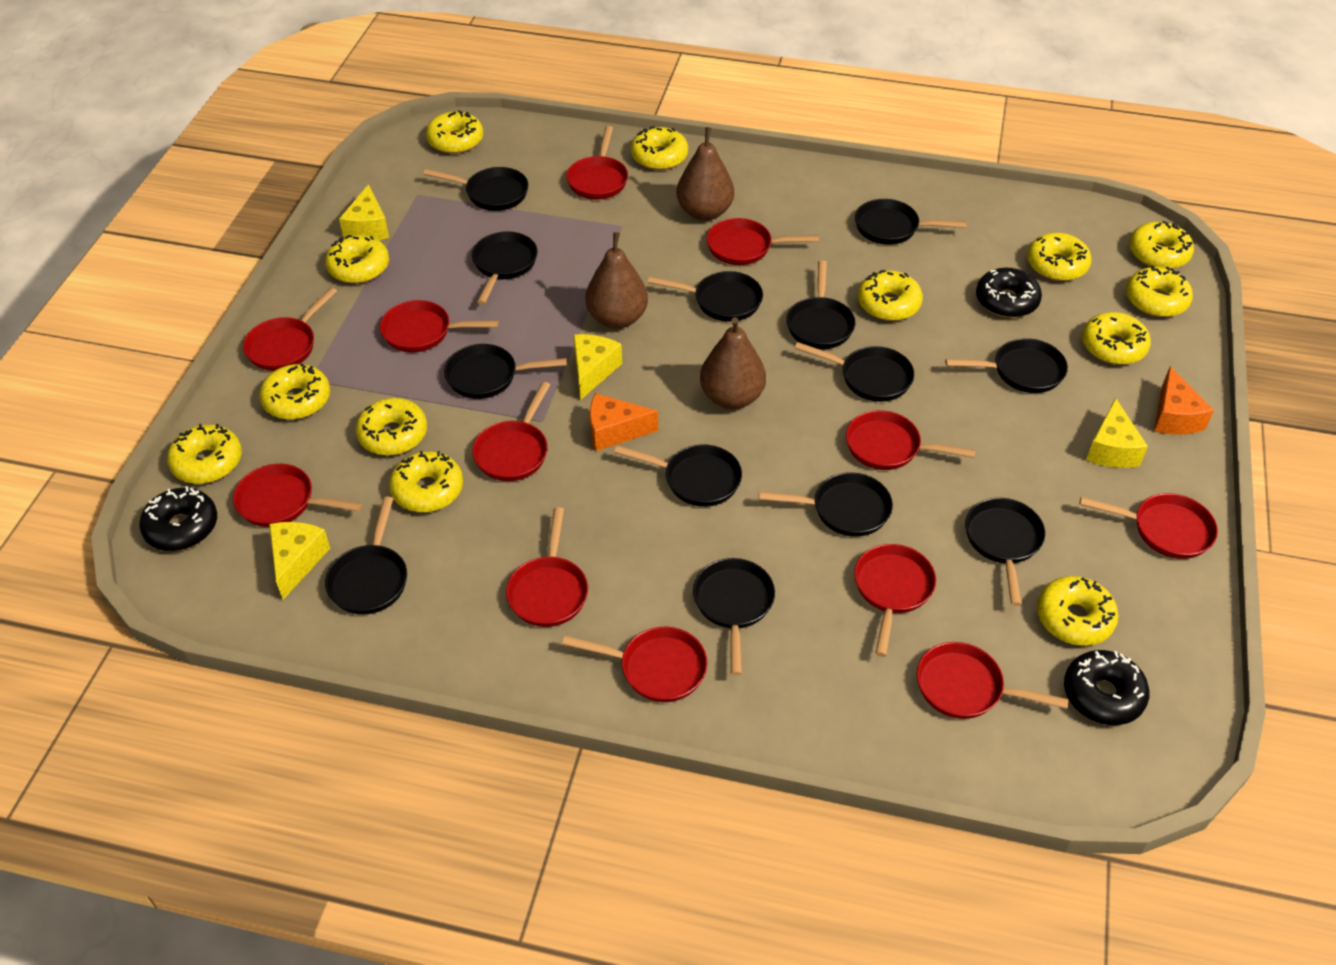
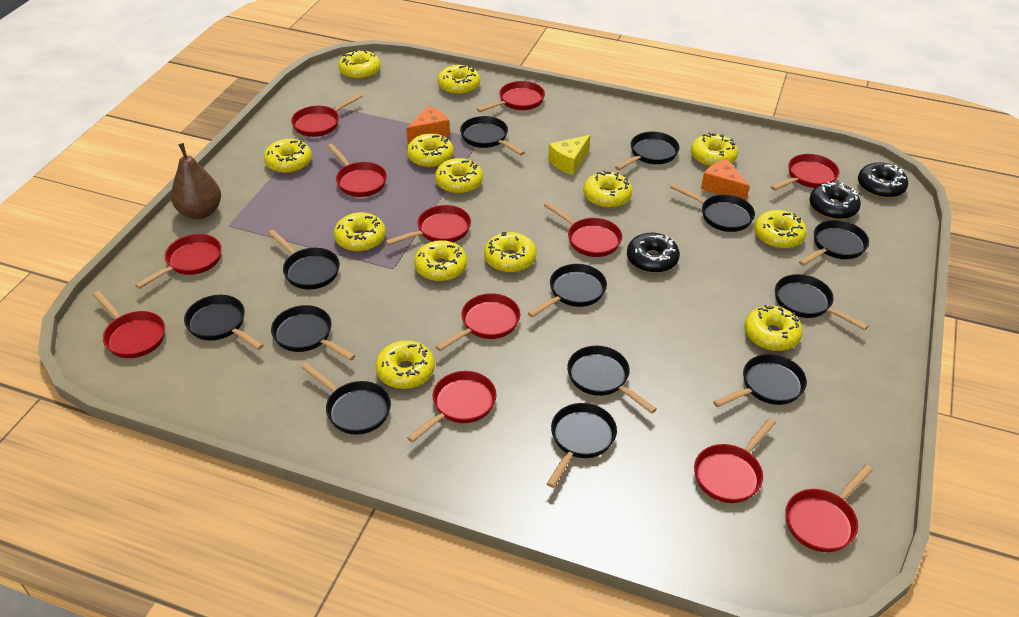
brown pear: [585,232,648,329] [676,127,734,221] [700,317,766,409] = 3 -> [171,143,221,219] = 1
yellow cheese: [269,522,331,600] [339,184,389,240] [573,334,622,400] [1086,398,1148,468] = 4 -> [548,135,590,175] = 1

